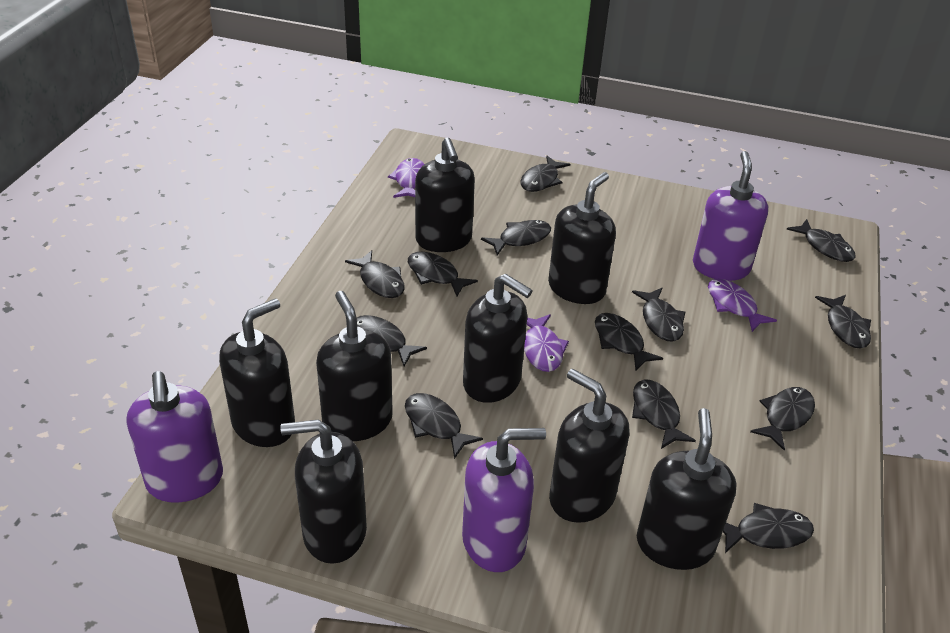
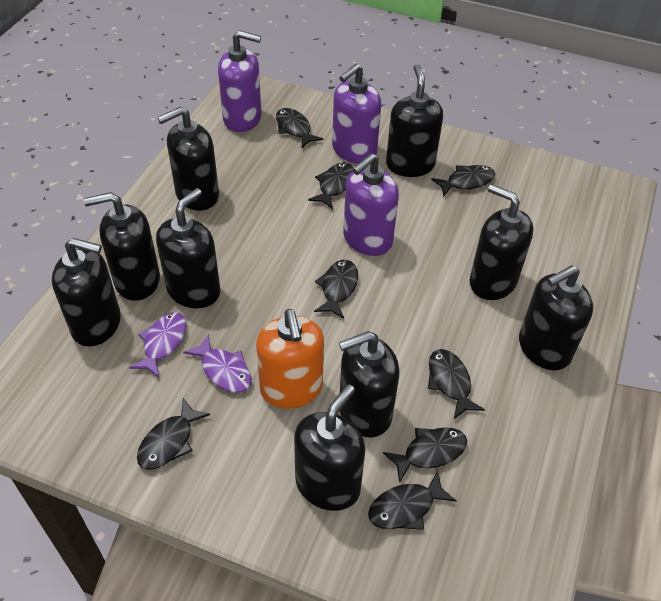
black fish: [345,250,405,298] [357,315,427,367] [405,393,483,459] [408,252,478,296] [481,220,551,255] [520,156,570,192] [595,313,663,371] [632,288,685,342] [632,380,696,449] [723,503,814,553] [750,387,815,451] [786,219,856,262] [815,295,871,349] = 13 -> [137,398,210,470] [276,108,323,148] [308,163,353,209] [314,260,358,318] [368,471,457,530] [383,427,467,483] [428,349,485,419] [431,165,495,197] = 8
black soap dispenser: [219,298,295,447] [280,419,367,564] [316,291,393,441] [415,138,475,252] [463,274,533,403] [548,172,616,304] [549,369,629,523] [637,408,737,570] = 8 -> [52,238,121,346] [83,192,160,301] [156,188,220,308] [158,107,219,211] [294,384,366,511] [339,331,400,438] [386,64,443,177] [470,184,533,300] [519,265,593,370] = 9
orange soap dispenser: none = 0 -> [256,309,324,409] = 1
purple fish: [388,158,424,198] [524,314,569,372] [708,278,777,332] = 3 -> [129,312,187,378] [183,334,252,393] = 2

